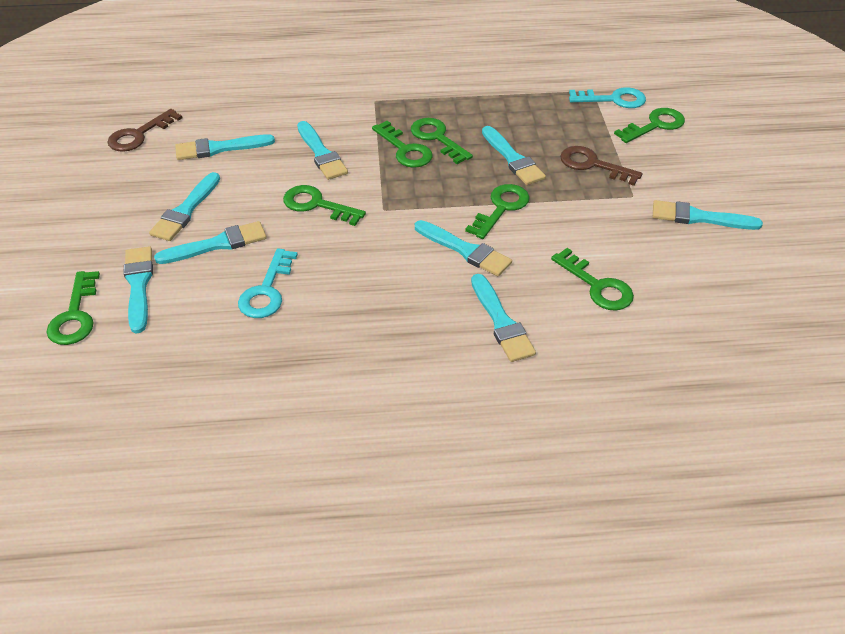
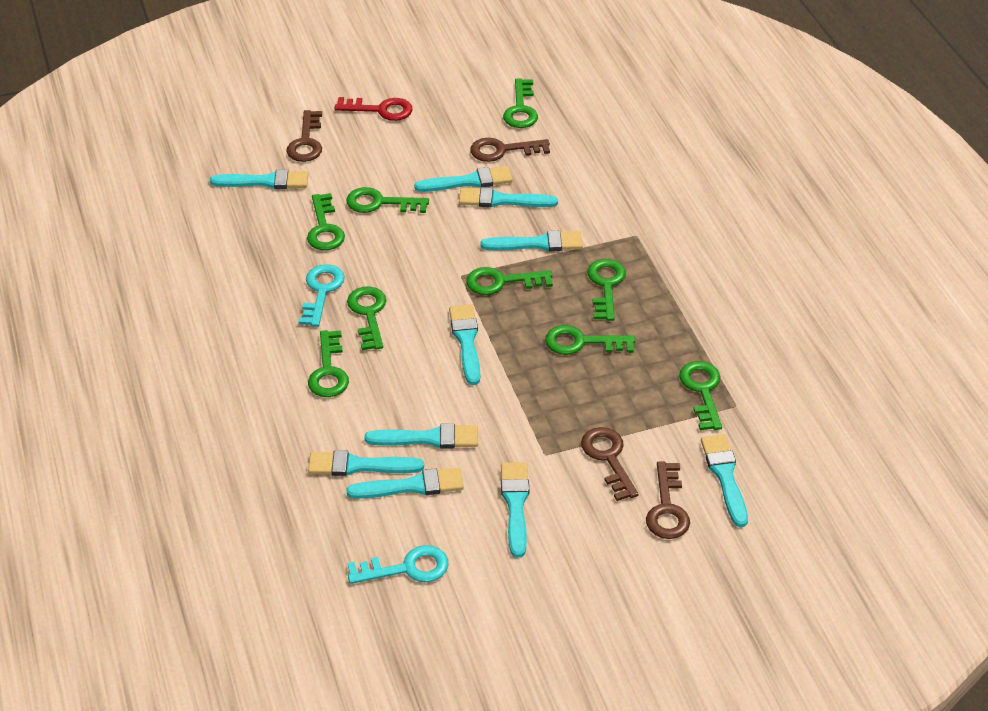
brown key: [107,109,182,152] [560,146,643,186] = 2 -> [286,110,322,162] [470,138,550,162] [581,427,639,501] [646,462,690,539] = 4
green key: [47,271,100,345] [283,185,366,226] [372,121,433,168] [411,118,473,164] [465,184,530,239] [551,248,634,311] [614,108,685,143] = 7 -> [307,193,345,250] [308,330,349,397] [346,187,429,213] [347,286,386,350] [466,267,553,295] [503,79,538,128] [545,325,635,355] [587,259,626,321] [679,361,722,430] = 9
red key: none = 0 -> [334,97,413,121] = 1
turquoise brush: [123,246,153,333] [149,172,220,241] [154,221,267,264] [175,134,275,160] [297,121,348,180] [415,220,512,276] [471,274,536,362] [482,126,546,185] [653,200,763,230] = 9 -> [210,169,308,189] [308,450,424,476] [346,468,464,499] [365,424,478,448] [414,166,513,192] [449,304,480,385] [459,187,558,207] [480,230,583,251] [501,462,529,558] [701,434,748,527] = 10

